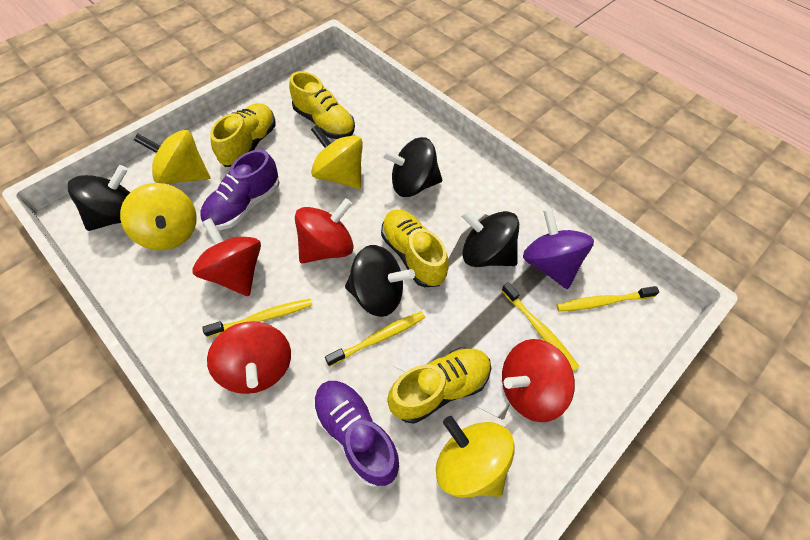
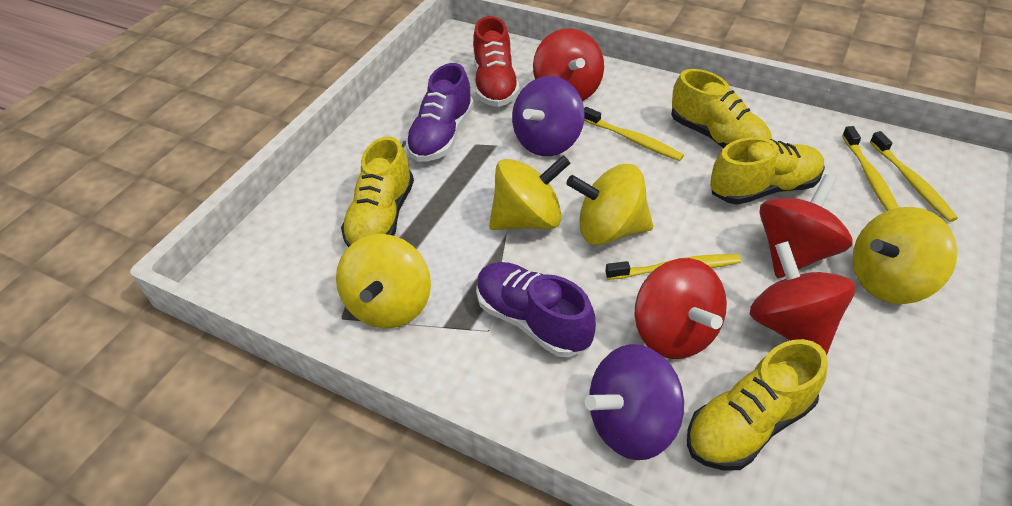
black spinning top: [68,165,130,231] [345,245,415,317] [381,137,442,197] [460,209,519,267] = 4 -> none = 0
purple spinning top: [523,209,594,289] = 1 -> [512,76,585,156] [585,344,684,460] = 2
red shoe: none = 0 -> [473,16,520,107] = 1

